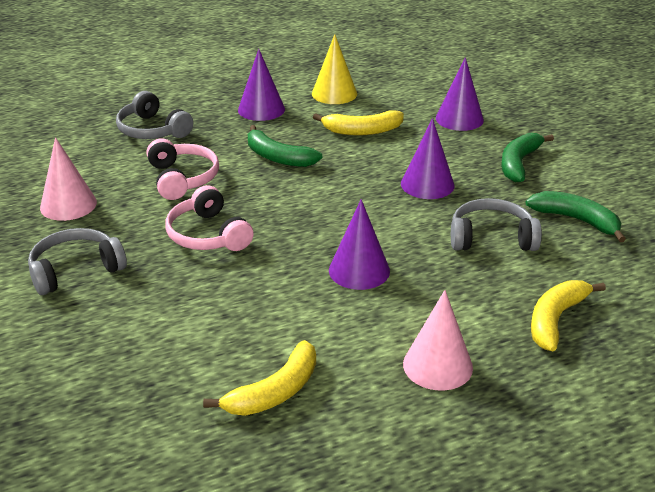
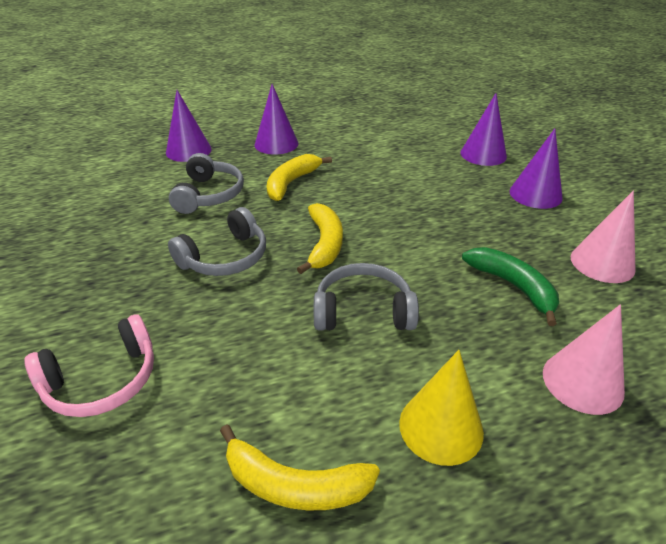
green banana: [248,125,323,167] [501,133,554,183] [525,191,626,242] = 3 -> [462,247,559,326] = 1
pink headphones: [147,138,219,200] [165,185,254,251] = 2 -> [24,314,154,417] = 1

